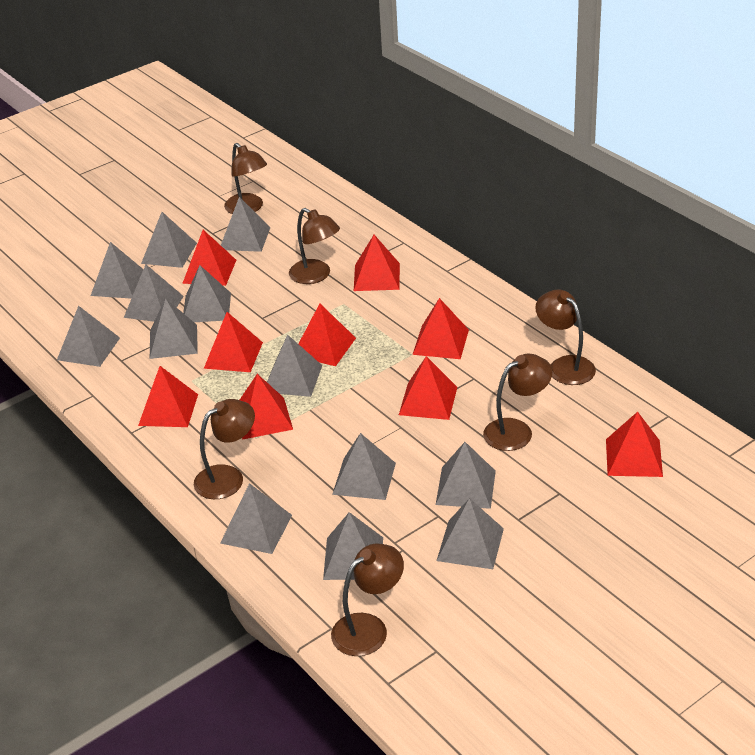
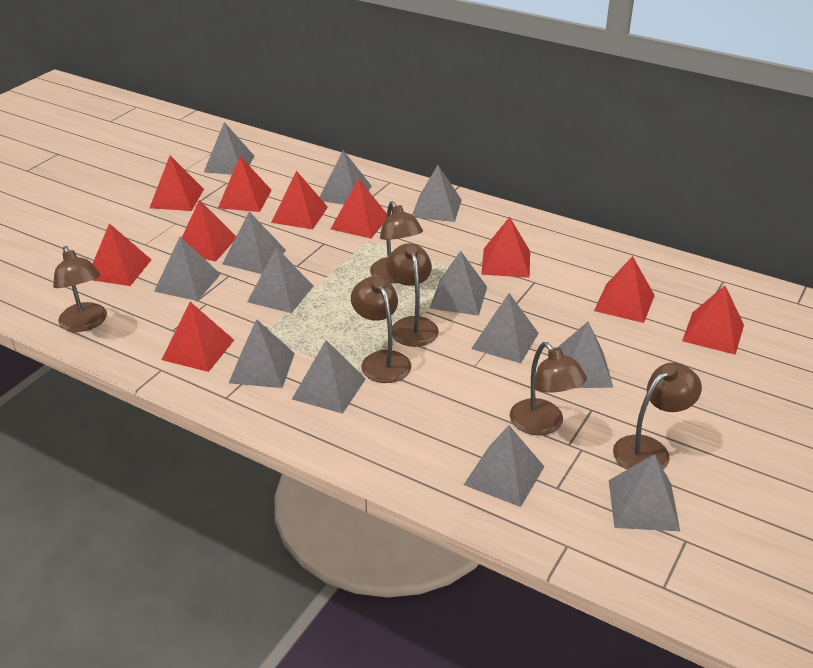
red pyramid: [138,366,198,427] [182,230,236,286] [204,312,263,372] [240,374,293,440] [299,304,356,366] [354,235,400,291] [399,356,457,420] [412,298,469,359] [606,412,663,477] = 9 -> [93,223,151,286] [150,156,204,211] [161,302,234,372] [182,200,236,261] [218,156,272,212] [271,171,328,229] [331,178,387,239] [481,217,530,278] [594,256,655,323] [682,286,744,355] = 10

